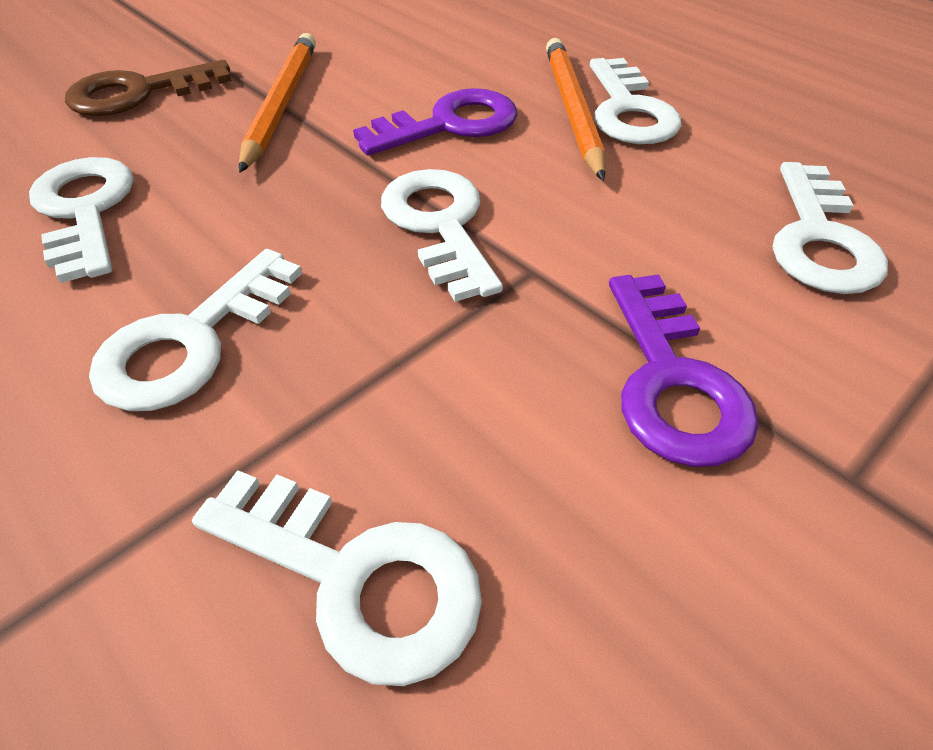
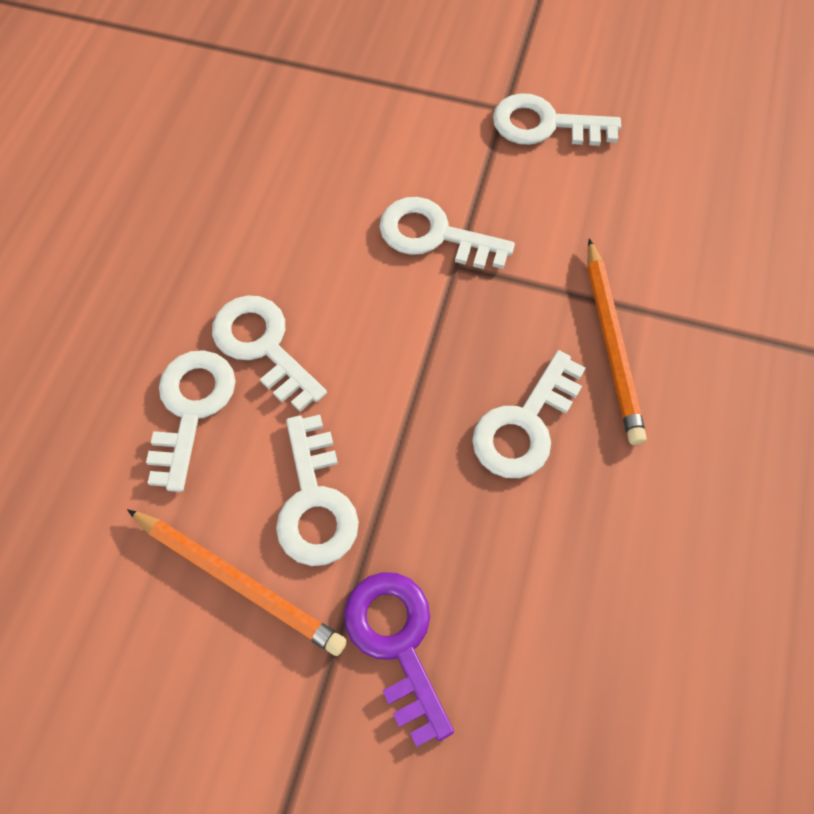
brown key: [65,60,232,116] = 1 -> none = 0
purple key: [353,88,518,156] [609,274,759,467] = 2 -> [344,572,454,747] = 1

